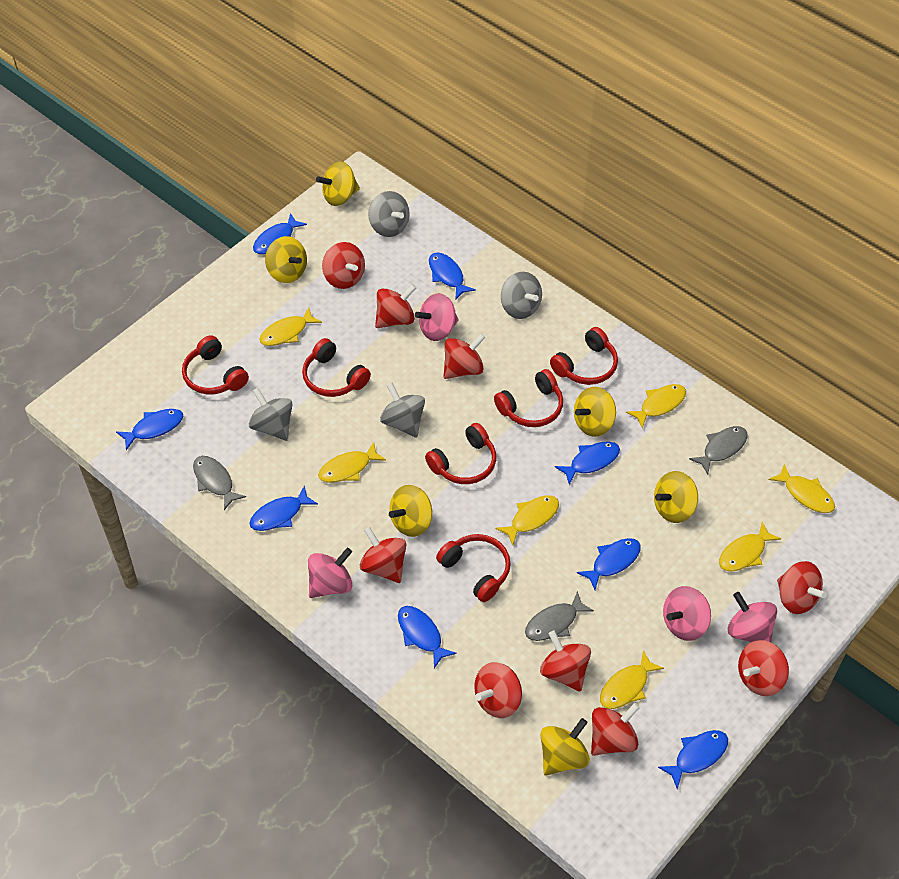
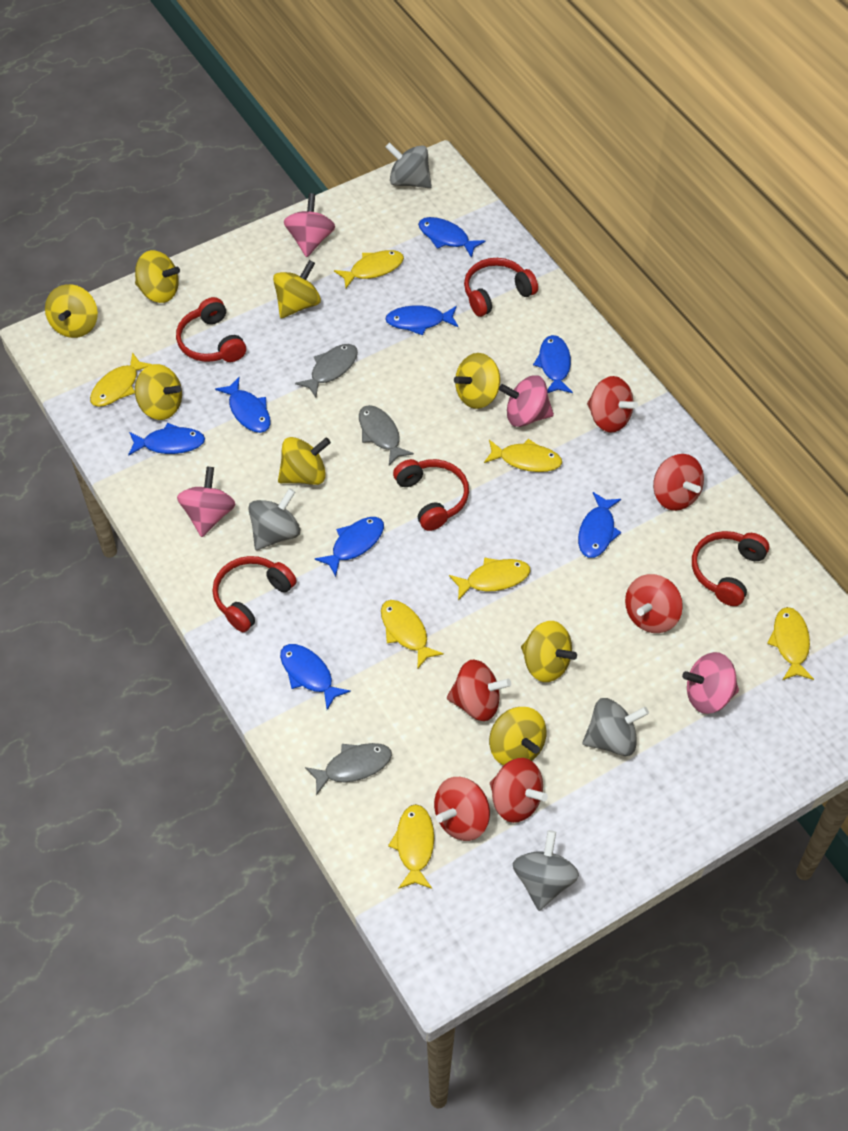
red headphones: [182,335,249,394] [302,338,371,397] [425,423,496,484] [436,534,511,602] [494,369,563,427] [550,327,618,385] = 6 -> [176,297,246,362] [212,556,297,632] [393,459,469,531] [464,258,538,317] [692,531,769,606] = 5
red spinning top: [322,242,365,289] [360,527,406,583] [375,284,416,328] [443,334,485,379] [474,662,522,718] [540,630,591,692] [591,703,640,756] [738,640,789,696] [777,561,827,614] = 9 -> [434,777,490,841] [447,659,511,721] [490,758,548,823] [587,376,638,433] [625,574,683,633] [653,454,704,511] = 6
yellow spinning top: [265,236,307,283] [316,161,360,206] [389,485,432,537] [540,718,590,776] [574,387,616,437] [654,471,698,523] = 6 -> [45,284,98,338] [135,250,180,303] [135,364,182,420] [273,260,321,318] [278,437,331,485] [454,353,500,409] [489,707,546,766] [521,621,577,682] = 8

